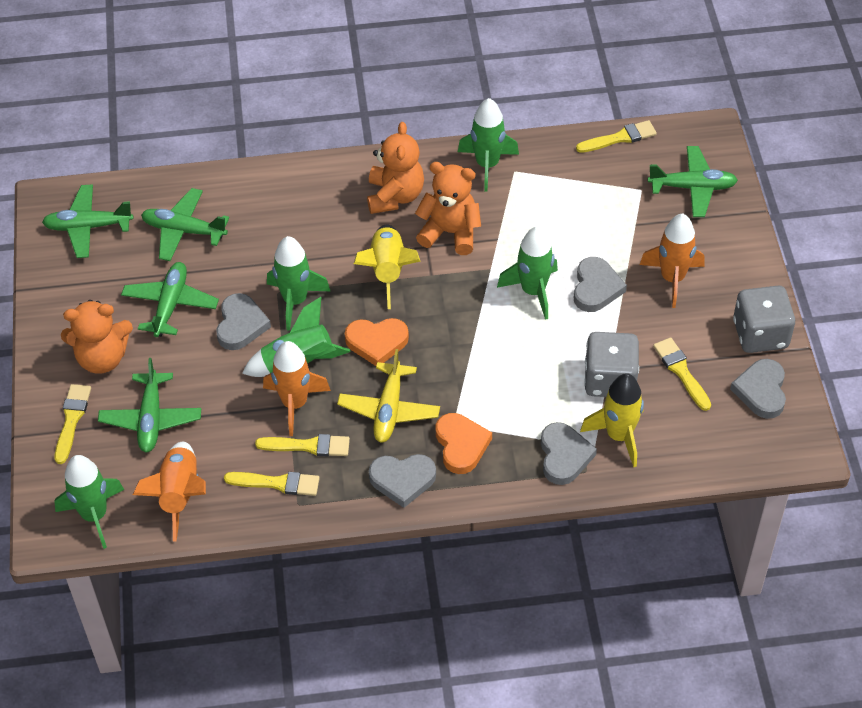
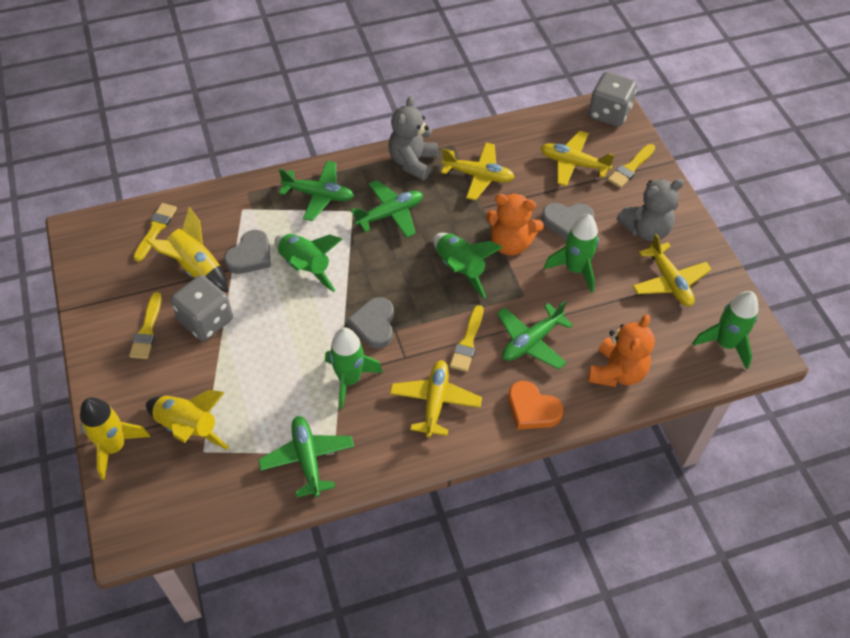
green plane: [42,184,133,258] [98,358,201,452] [121,262,219,337] [141,188,229,261] [648,146,738,217] = 5 -> [258,416,354,498] [279,161,354,221] [350,180,423,238] [497,301,573,370] = 4
grey heart: [216,293,271,350] [369,454,436,508] [541,422,597,485] [573,257,627,312] [730,359,786,419] = 5 -> [224,230,271,274] [348,297,394,349] [542,203,594,240] = 3
grey teddy bear: none = 0 -> [388,96,438,180] [617,179,684,241] = 2
orange heart: [345,318,409,366] [436,413,492,474] = 2 -> [508,381,563,430] = 1
orange rocket: [133,442,206,541] [263,341,331,436] [640,213,704,308] = 3 -> none = 0
orange teddy bear: [61,300,133,374] [367,122,424,214] [415,162,481,255] = 3 -> [486,193,544,256] [588,314,655,387] = 2
yellow brush: [55,384,91,464] [224,472,320,496] [255,434,350,456] [576,120,657,153] [653,337,711,411] = 5 -> [129,292,162,359] [133,203,177,262] [450,305,484,372] [608,144,655,188] = 4
yellow plane: [337,349,440,443] = 1 -> [390,360,482,438] [441,142,515,201] [540,131,615,186] [633,233,712,306] = 4
yellow rocket: [354,224,421,309] [580,373,644,467] = 2 -> [80,397,150,480] [145,207,228,292] [146,390,229,450] = 3

